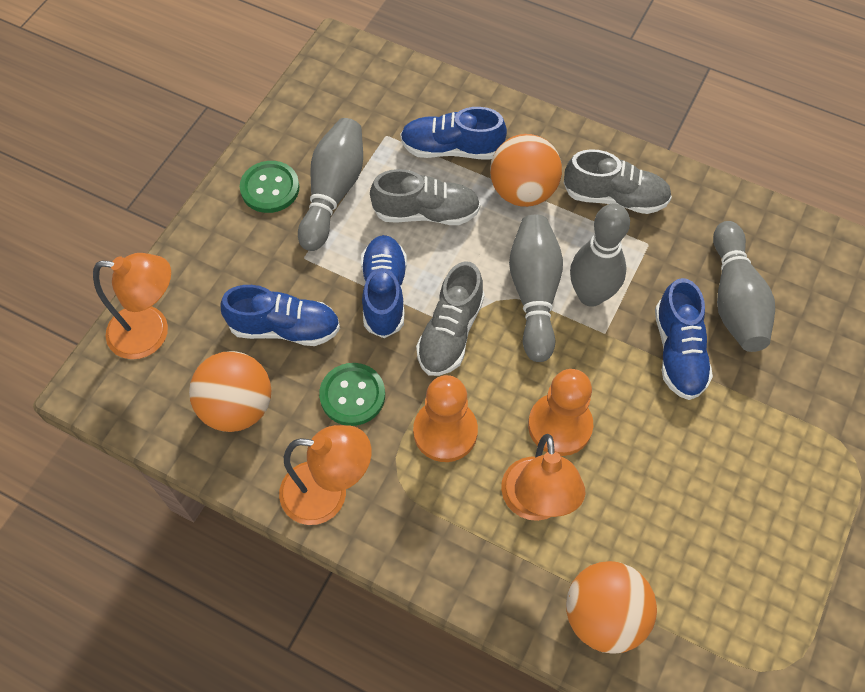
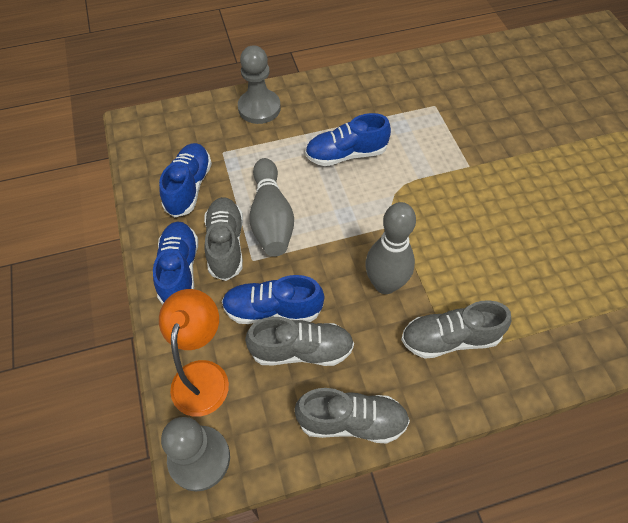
green button: [240,161,299,213] [319,363,385,426] = 2 -> none = 0
grey bowling pin: [298,118,363,251] [509,215,563,362] [570,203,630,307] [713,221,775,352] = 4 -> [249,158,294,256] [365,202,416,294] = 2
grey pawn: none = 0 -> [161,417,230,491] [238,45,281,124] = 2
grey shoe: [370,169,480,225] [416,261,485,376] [564,149,672,214] = 3 -> [204,197,243,281] [245,317,354,366] [294,388,410,444] [401,300,511,359] = 4
orange ball: [189,351,272,432] [490,134,562,207] [566,561,657,654] = 3 -> none = 0
orange lamp: [93,253,171,359] [279,425,371,525] [501,434,585,521] = 3 -> [159,289,229,417] = 1
orange pawn: [413,375,478,462] [528,369,593,456] = 2 -> none = 0

